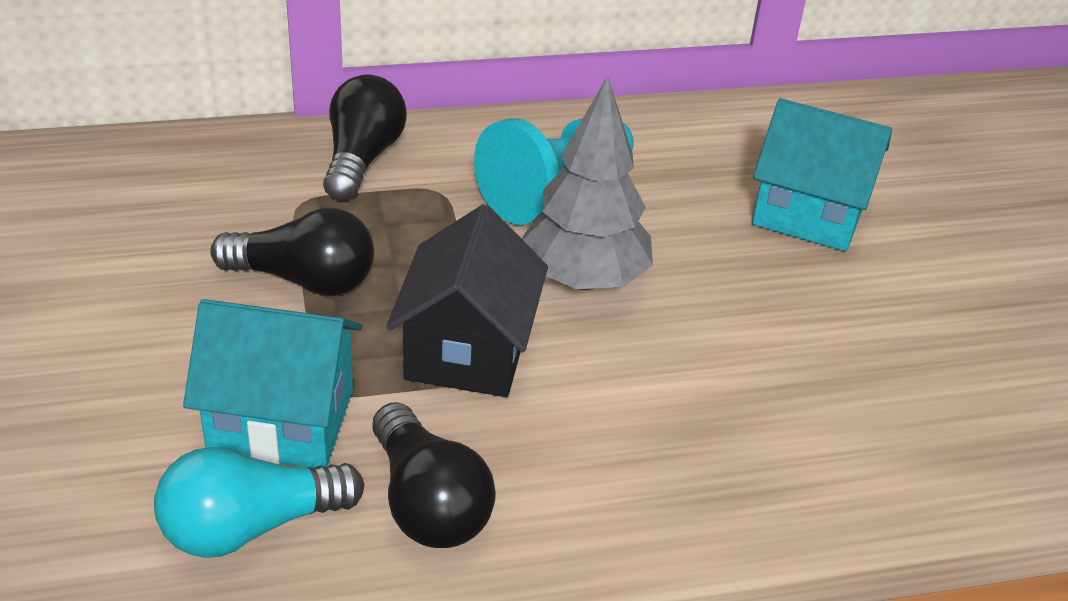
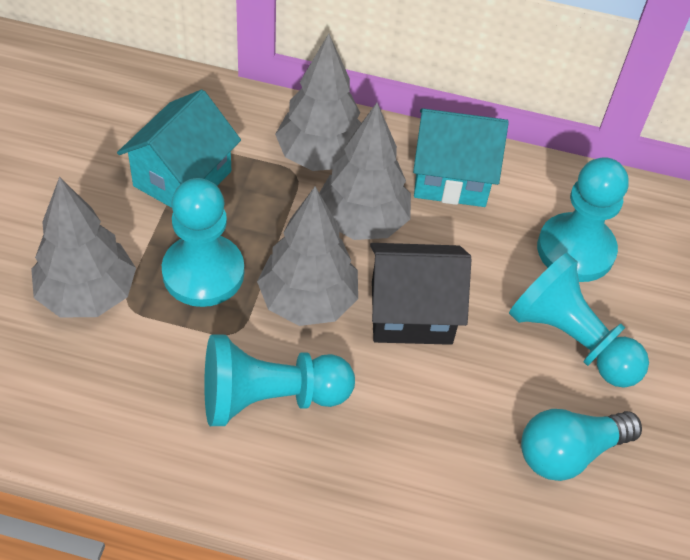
black light bulb: [210,208,374,296] [323,74,407,201] [372,402,496,548] = 3 -> none = 0
grey tree: [522,76,653,290] = 1 -> [31,177,136,318] [257,187,358,326] [275,34,361,171] [319,103,411,240] = 4
turquoise pawn: [474,118,634,225] = 1 -> [162,178,244,307] [204,334,355,426] [509,253,649,388] [537,157,629,282] = 4

